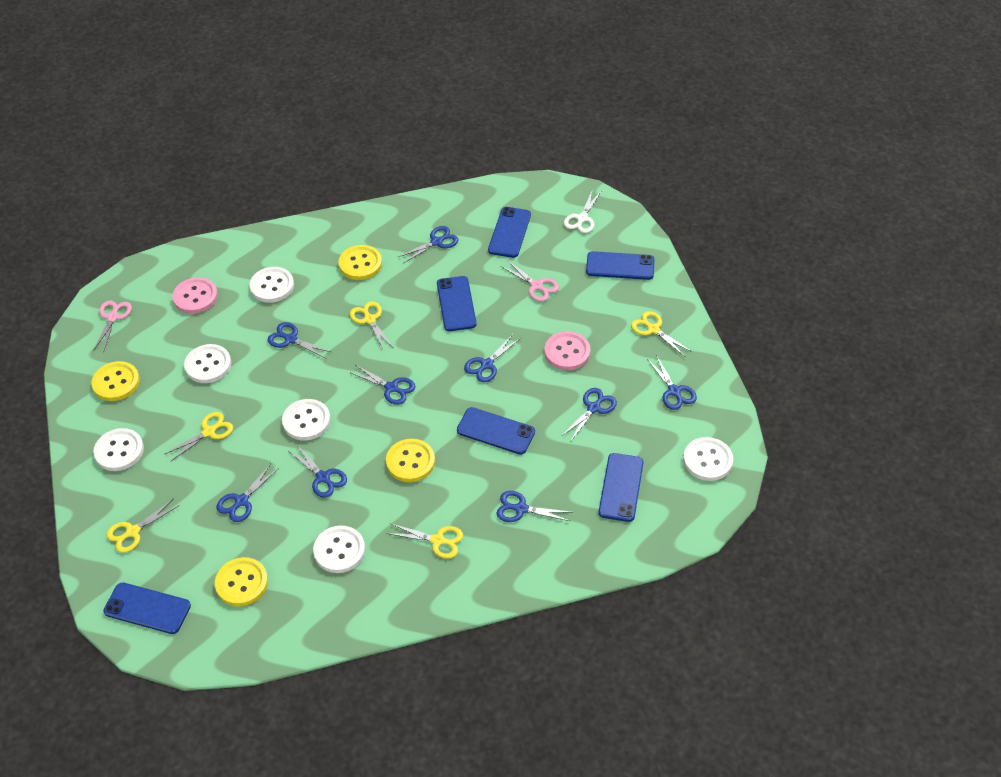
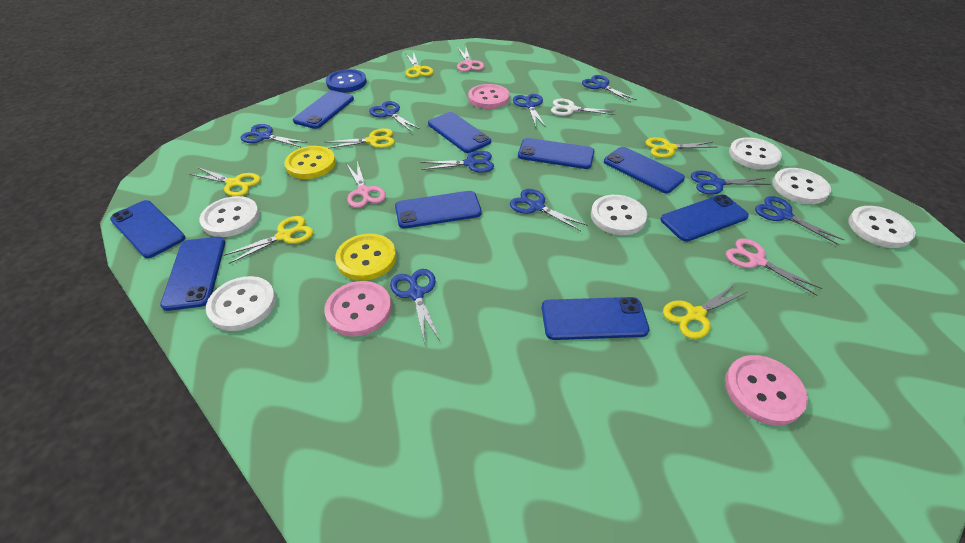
blue button: none = 0 -> [326,69,367,93] = 1
blue phone: [103,582,191,634] [437,276,477,331] [457,407,535,455] [488,207,531,258] [586,251,655,280] [599,453,644,522] = 6 -> [110,200,185,258] [160,237,225,311] [293,90,354,129] [395,191,482,229] [428,112,491,153] [518,138,594,169] [542,297,649,340] [604,147,685,193] [660,194,749,242] = 9
pink button: [172,277,218,314] [545,331,590,370] = 2 -> [324,281,392,337] [468,84,510,109] [725,355,808,425] = 3
pink scissors: [93,300,132,353] [501,260,559,302] = 2 -> [347,161,386,208] [457,47,484,72] [726,239,822,296] = 3
yellow button: [91,361,140,401] [215,557,268,606] [339,245,382,280] [386,439,435,482] = 4 -> [284,146,336,179] [335,234,396,281] = 2
yellow scissors: [106,499,180,553] [164,412,233,462] [350,301,393,350] [386,523,463,559] [631,311,692,357] = 5 -> [189,167,261,196] [224,216,314,264] [325,128,395,148] [405,52,434,78] [645,137,716,158] [663,283,747,339] = 6

